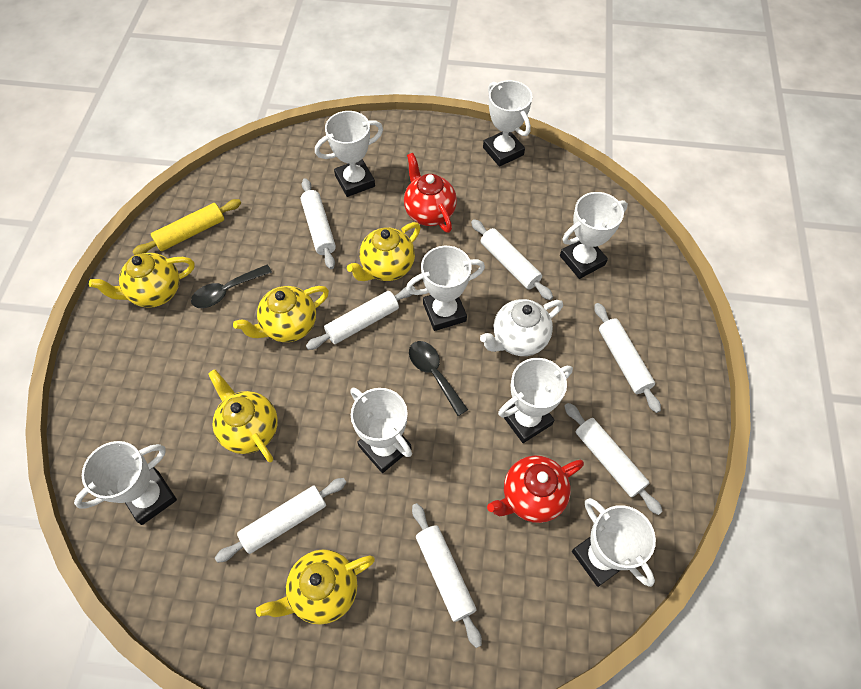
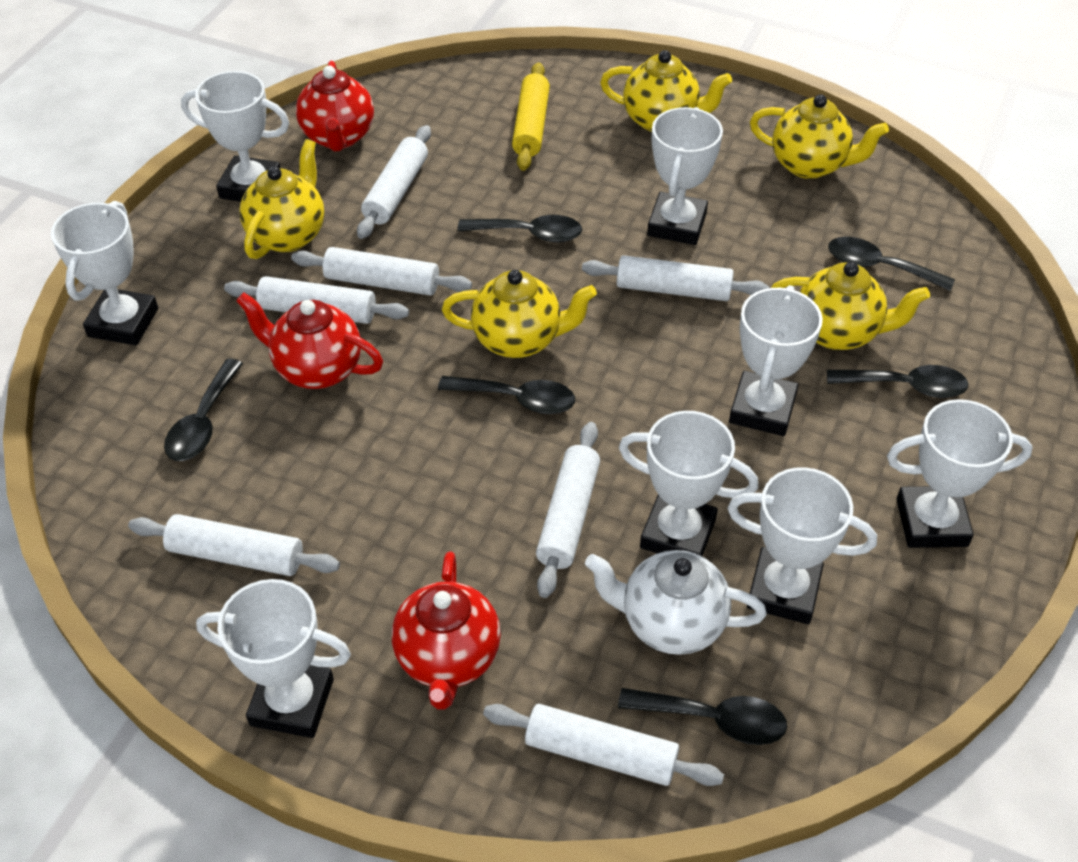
black spoon: [191,265,272,308] [409,341,468,416] = 2 -> [164,359,243,461] [438,376,575,414] [458,215,582,243] [618,688,787,745] [827,365,968,398] [828,237,955,291] = 6
red teapot: [404,153,457,233] [487,456,584,523] = 2 -> [236,292,383,389] [296,61,374,152] [392,552,501,710] = 3

